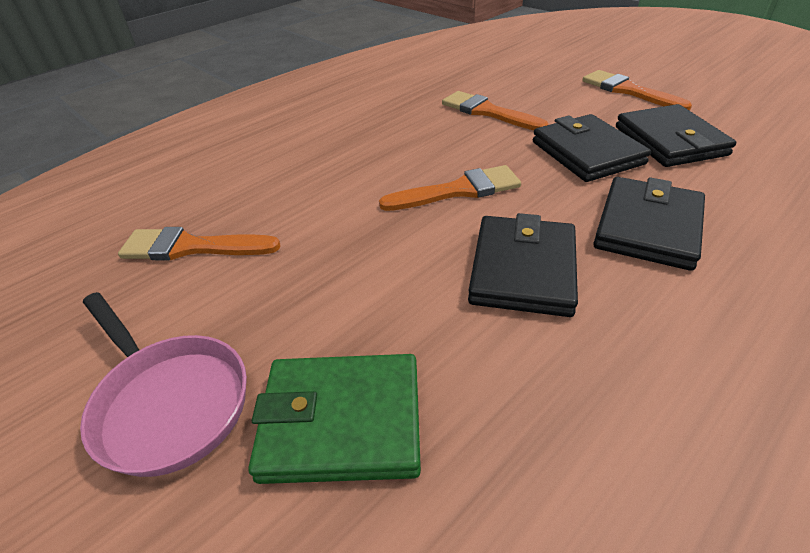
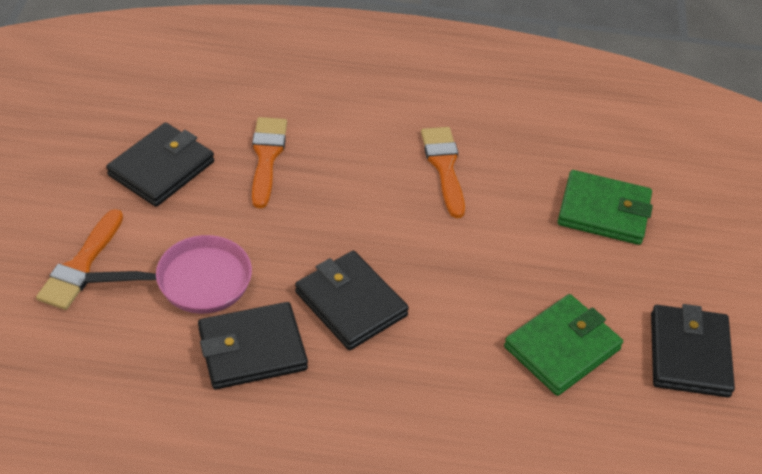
green wallet: [248,354,421,484] = 1 -> [504,294,623,396] [558,170,653,245] = 2
orange brush: [118,227,281,260] [379,165,521,211] [442,91,549,130] [583,70,692,110] = 4 -> [36,209,123,310] [252,117,287,208] [421,127,465,218] = 3

